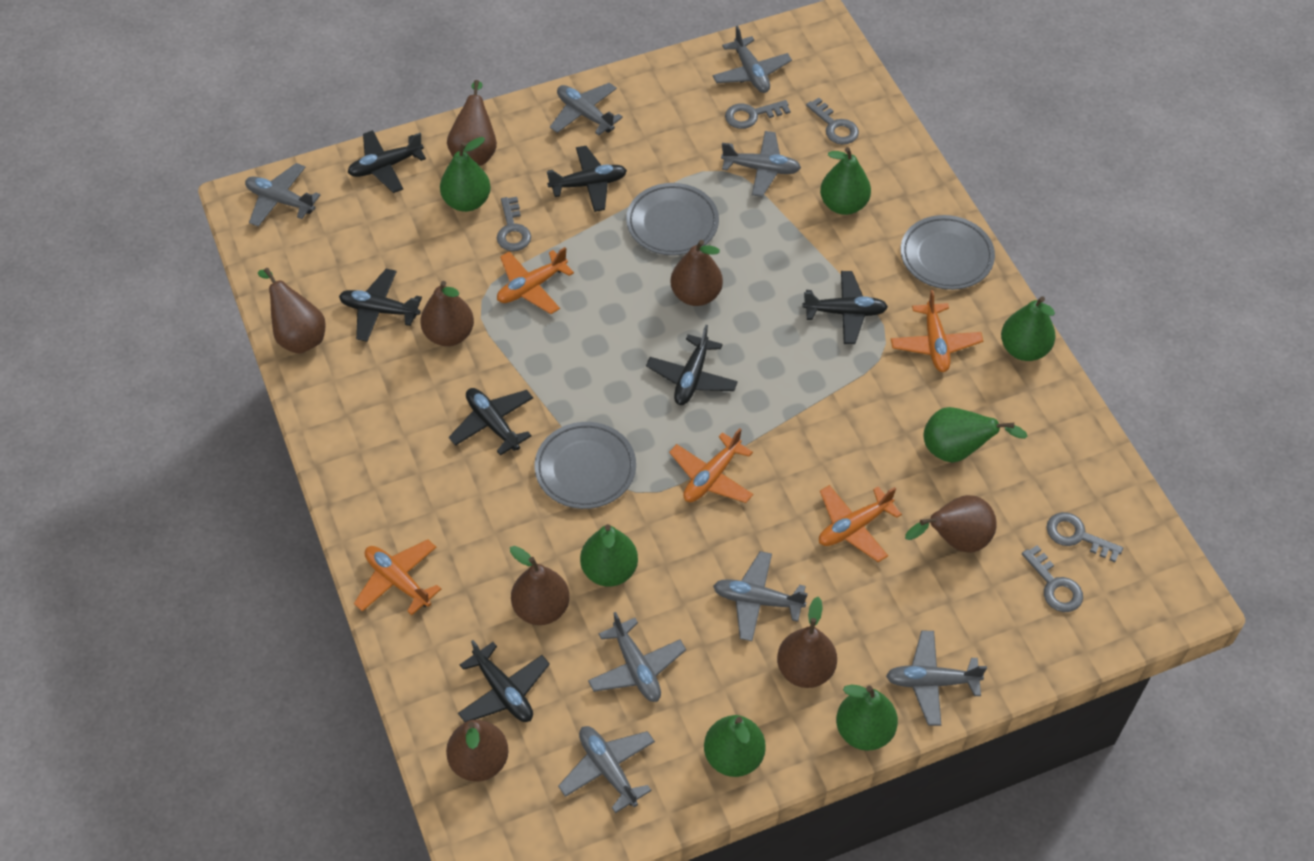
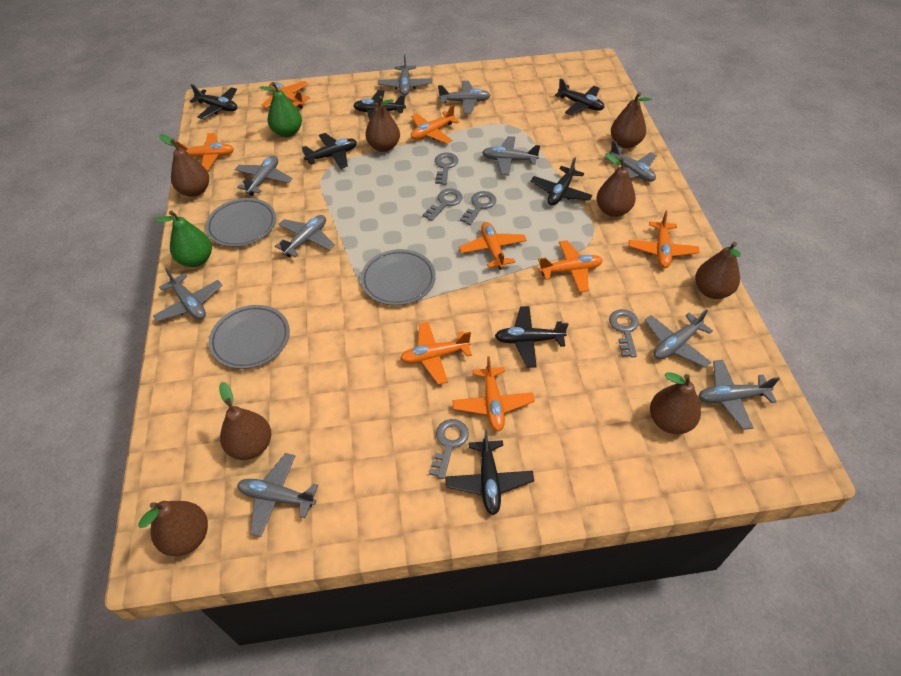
green pear: [440,137,491,212] [580,524,638,587] [704,715,766,777] [820,147,871,215] [836,684,898,751] [924,407,1027,463] [1001,296,1056,361] = 7 -> [155,211,212,267] [260,82,302,137] = 2
grey plane: [245,163,321,227] [550,83,623,135] [558,726,655,813] [588,612,686,702] [712,26,792,93] [713,551,808,641] [721,131,801,197] [886,631,987,726] = 8 -> [153,268,222,322] [234,156,292,196] [237,453,318,537] [275,215,335,258] [378,55,432,96] [438,81,491,114] [482,136,540,176] [604,140,657,182] [645,309,713,368] [698,360,780,430] = 10
orange plane: [354,539,441,615] [497,247,574,314] [669,428,753,503] [819,485,902,562] [891,290,983,372] = 5 -> [175,133,234,171] [262,81,310,109] [400,322,472,385] [411,104,460,144] [452,356,535,431] [459,222,527,270] [538,240,603,292] [629,210,699,268] = 8

